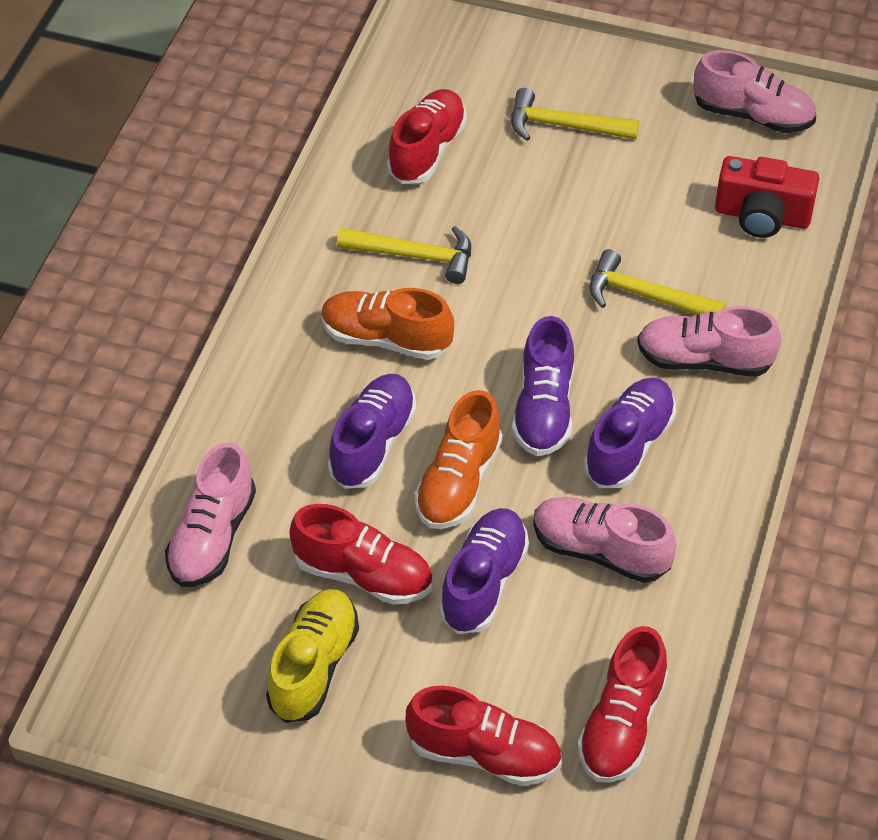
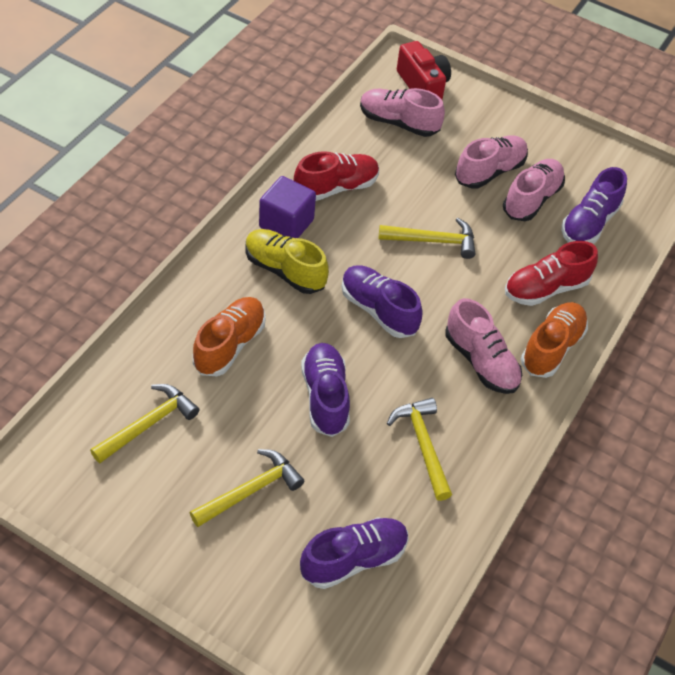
purple cube: none = 0 -> [259,176,316,238] = 1
red shoe: [289,504,433,605] [387,89,467,184] [405,686,562,786] [577,626,668,783] = 4 -> [294,151,379,201] [505,241,598,306] = 2
yellow hammer: [337,226,471,284] [511,88,640,141] [589,249,726,315] = 3 -> [90,384,199,463] [190,449,304,527] [379,218,475,259] [387,398,452,501] = 4

